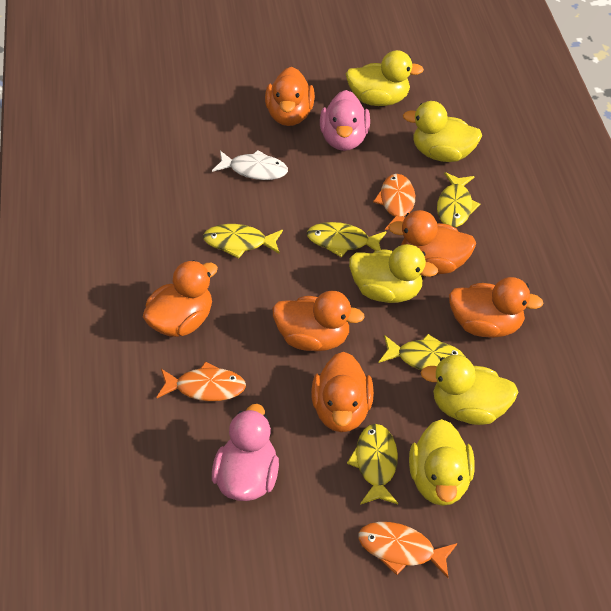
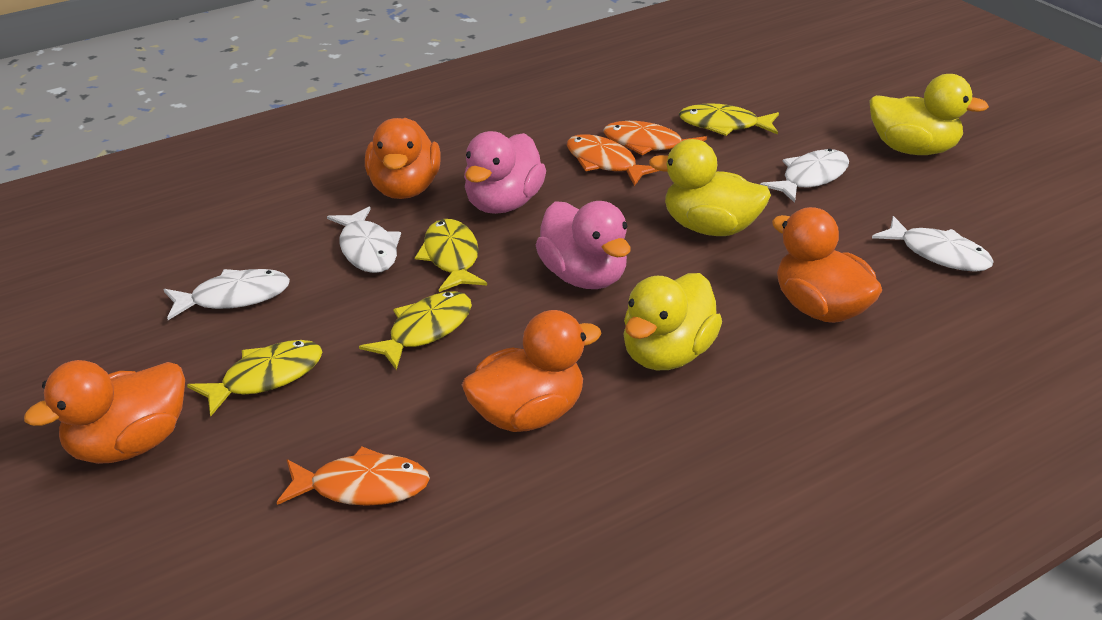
orange duck: [143,260,218,337] [265,67,315,126] [273,291,365,351] [311,352,374,432] [388,210,476,274] [449,277,544,338] = 6 -> [24,360,185,464] [365,118,441,199] [462,310,602,432] [772,207,882,323] = 4
white fish: [212,150,288,180] = 1 -> [163,269,290,320] [327,206,401,273] [760,149,849,203] [872,216,994,272] = 4
yellow duck: [346,50,424,106] [349,244,438,303] [403,101,482,162] [409,419,474,506] [420,355,518,425] = 5 -> [623,273,722,370] [649,139,771,236] [869,74,989,155] = 3
yellow fish: [203,224,283,259] [307,222,387,257] [347,424,398,505] [379,334,466,370] [437,172,480,227] = 5 -> [187,340,322,417] [359,291,472,370] [415,219,487,292] [679,103,779,136] = 4

